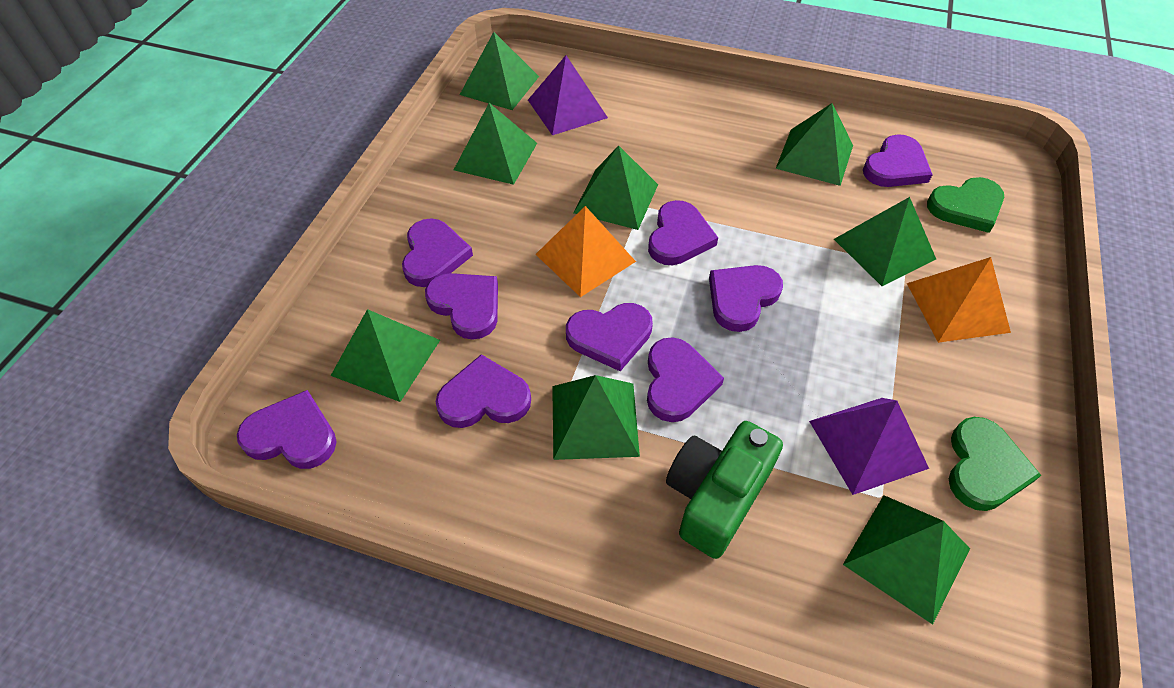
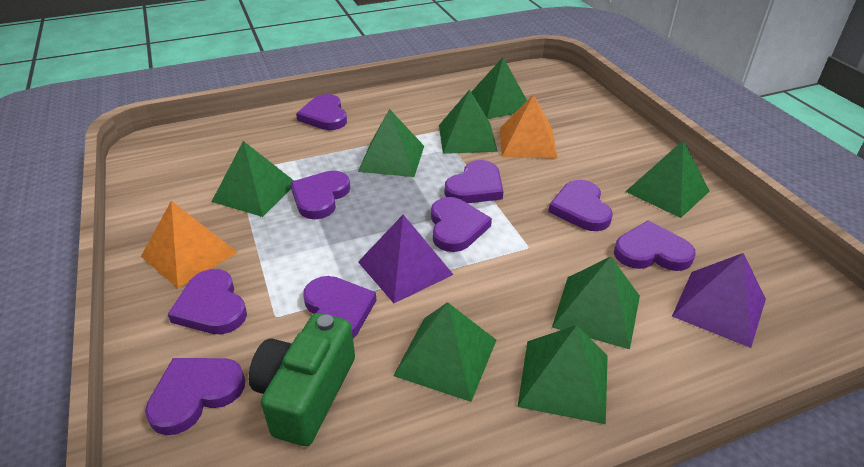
green heart: [927,177,1004,233] [949,417,1041,511] = 2 -> none = 0

